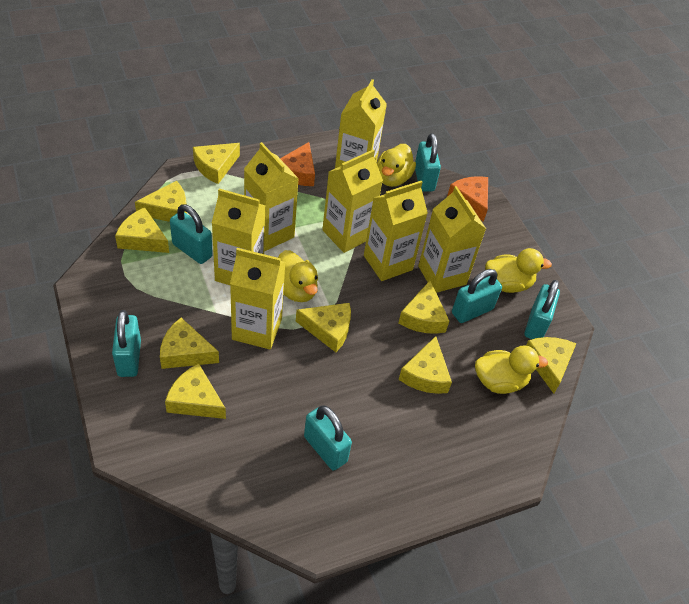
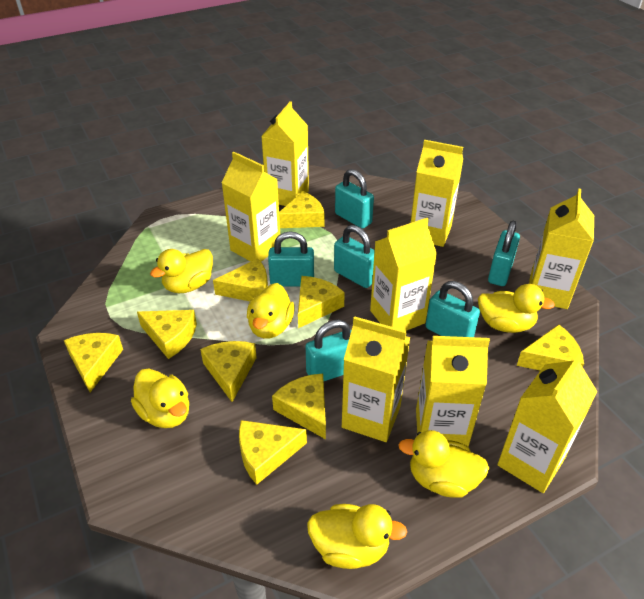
orange cheese: [280,142,315,186] [447,176,488,222] = 2 -> none = 0
yellow carton: [212,189,265,285] [230,248,285,349] [244,142,299,251] [322,149,383,253] [335,79,387,168] [364,181,428,281] [418,186,486,293] = 7 -> [222,152,280,262] [261,101,309,206] [342,316,411,442] [370,218,437,331] [411,140,463,247] [416,336,490,447] [497,354,598,493] [529,189,594,309] = 8
yellow duck: [278,250,318,302] [377,144,416,187] [475,345,548,394] [485,248,552,293] = 4 -> [131,368,189,428] [150,249,213,293] [247,283,295,339] [307,504,407,569] [399,430,489,498] [478,284,555,333] = 6

